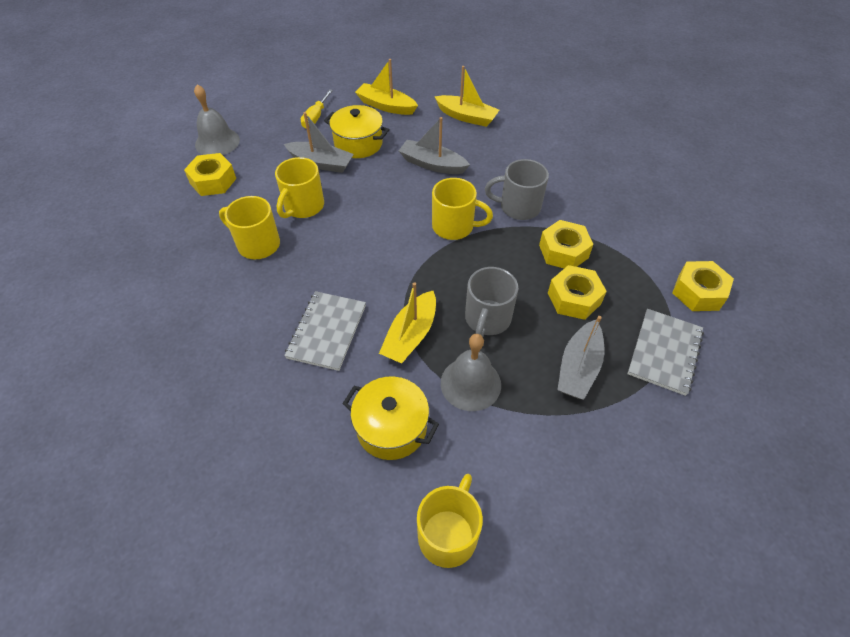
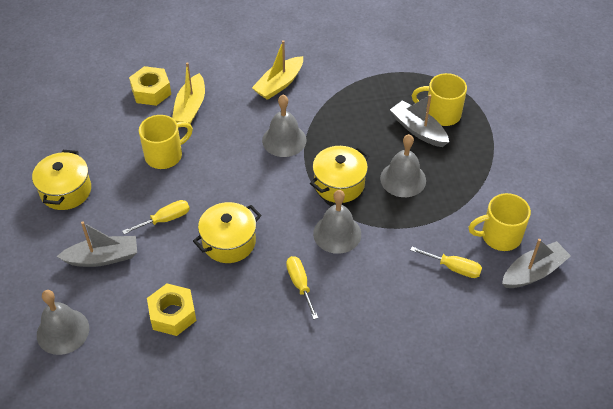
grey bell: [194,85,240,155] [441,334,501,411] = 2 -> [37,290,89,355] [262,95,307,157] [313,190,361,254] [380,134,426,197] = 4
grey mug: [465,267,518,337] [485,159,549,220] = 2 -> none = 0
grey notebook: [284,291,366,371] [627,309,704,396] = 2 -> none = 0
yellow boat: [355,59,418,115] [379,282,436,364] [435,66,499,127] = 3 -> [172,62,205,124] [252,40,303,100] = 2
yellow mug: [219,196,280,259] [275,157,324,218] [417,474,483,568] [432,178,493,240] = 4 -> [139,115,193,169] [412,73,467,126] [468,193,531,251] = 3
yellow nut: [184,153,236,196] [539,220,594,268] [548,265,607,320] [672,261,734,311] = 4 -> [129,66,171,106] [147,283,196,336] = 2
yellow pot: [324,105,389,158] [342,376,439,460] = 2 -> [32,150,91,210] [193,202,261,263] [310,146,369,203] = 3
yellow screwdriver: [301,89,333,128] = 1 -> [122,200,190,234] [286,256,318,319] [410,247,482,278] = 3

